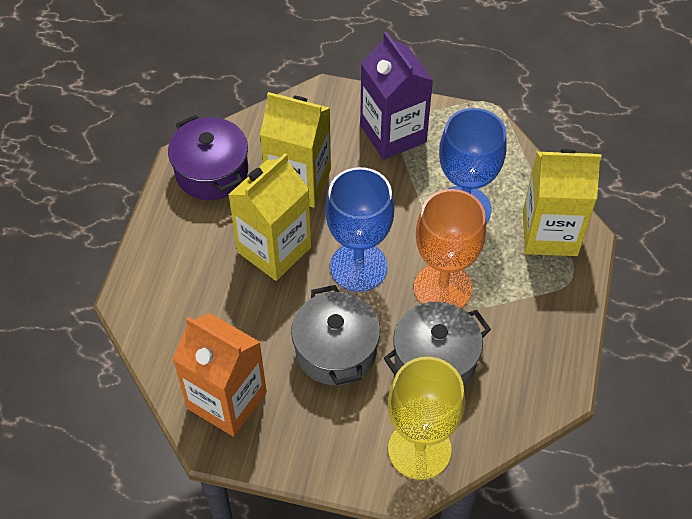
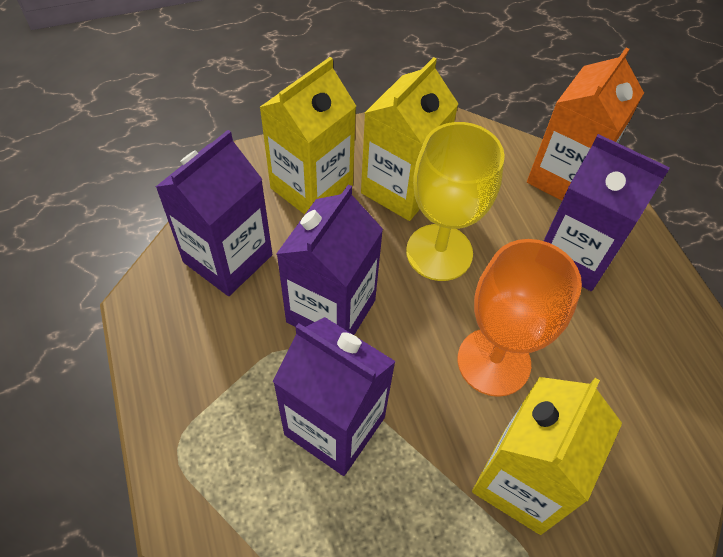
blue goblet: [325,167,394,292] [439,108,506,223] = 2 -> none = 0
grey pot: [291,285,380,385] [384,302,491,386] = 2 -> none = 0
purple carton: [360,32,433,160] = 1 -> [156,130,272,296] [273,317,396,476] [276,184,383,335] [544,134,670,291] = 4
purple pot: [168,115,248,200] = 1 -> none = 0

